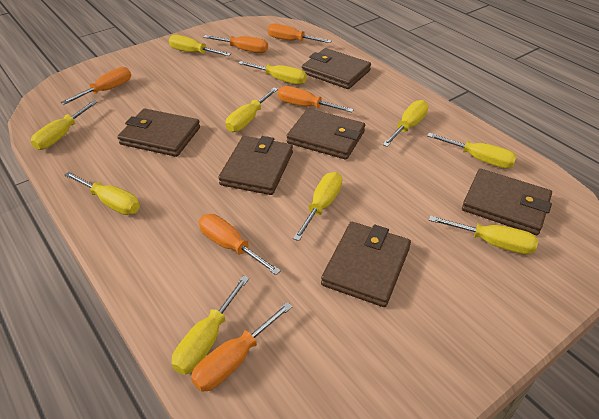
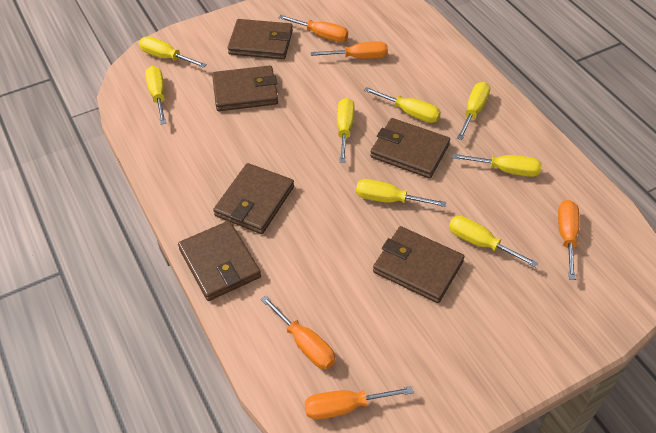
orange screwdriver: [61,67,131,105] [191,302,293,392] [199,214,281,275] [203,35,268,53] [268,23,331,43] [278,86,354,112] = 6 -> [261,295,336,369] [278,15,348,42] [305,386,414,420] [311,41,388,59] [558,200,580,280] = 5
yellow screwdriver: [31,100,97,150] [64,172,140,215] [169,35,231,56] [172,276,249,375] [226,88,278,132] [238,61,307,85] [293,172,342,241] [382,100,429,147] [427,133,517,168] [429,215,538,255] = 10 -> [139,36,207,68] [145,66,166,124] [337,98,355,163] [356,179,447,207] [364,87,441,123] [449,216,538,268] [452,154,542,177] [457,82,490,140] = 8

